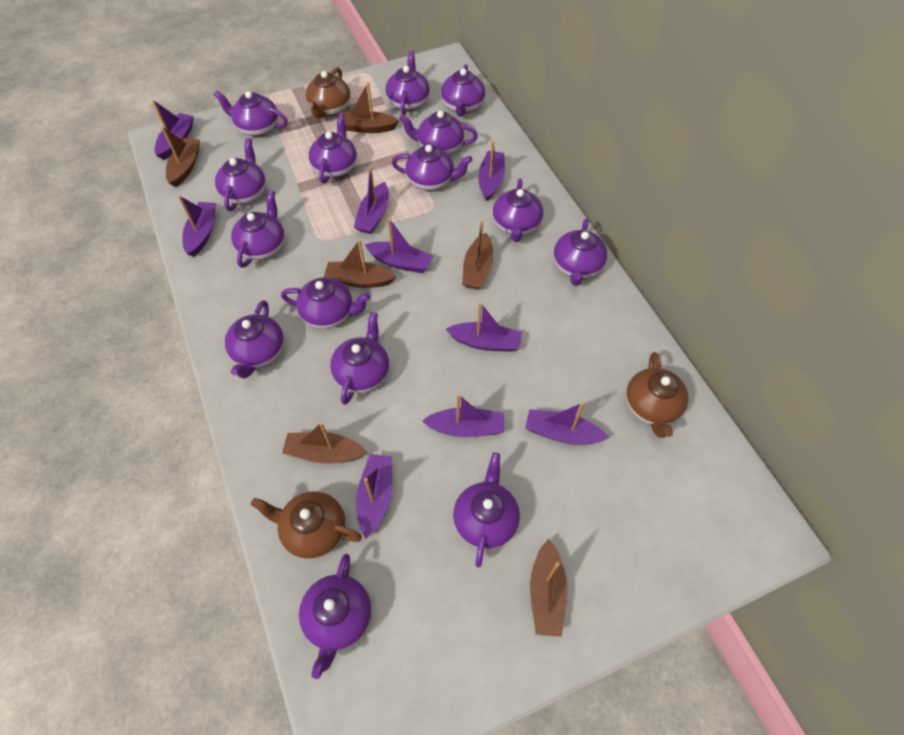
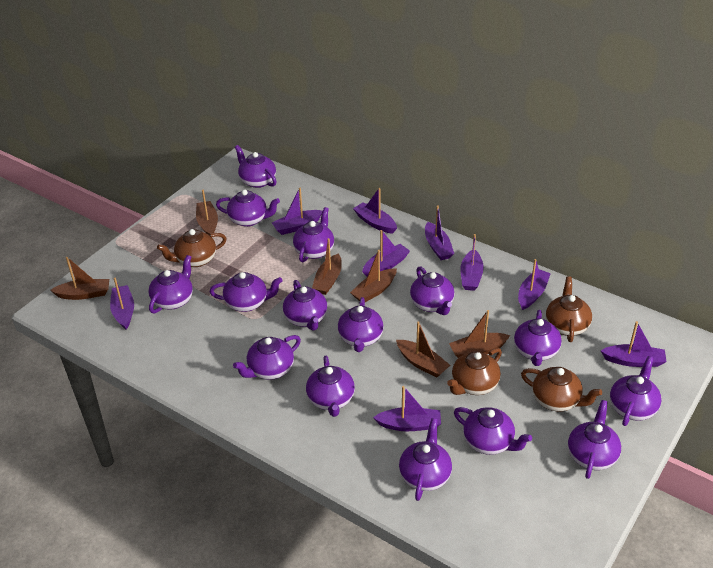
brown teapot: [251,491,362,559] [306,67,351,119] [626,352,688,438] = 3 -> [157,229,227,267] [447,348,502,395] [521,367,602,412] [546,276,592,342] = 4

